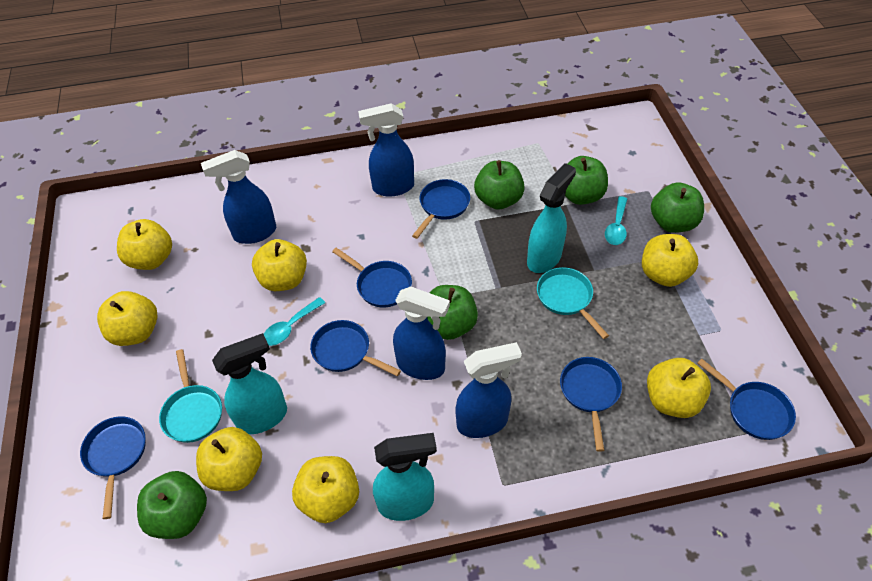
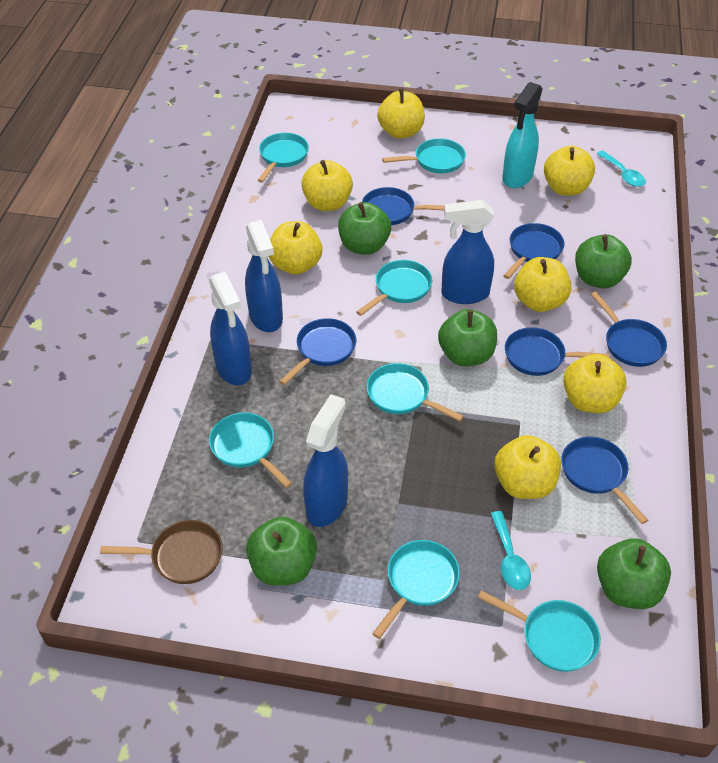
brown pan: none = 0 -> [100,520,223,584] = 1
turquoise pan: [159,349,222,443] [537,267,609,339] = 2 -> [209,412,292,488] [257,133,309,183] [356,260,432,316] [367,363,464,421] [372,540,460,639] [382,138,466,173] [478,591,601,672] = 7
turquoise spray bottle: [212,333,287,434] [373,433,437,521] [527,163,576,273] = 3 -> [502,82,543,188] = 1

